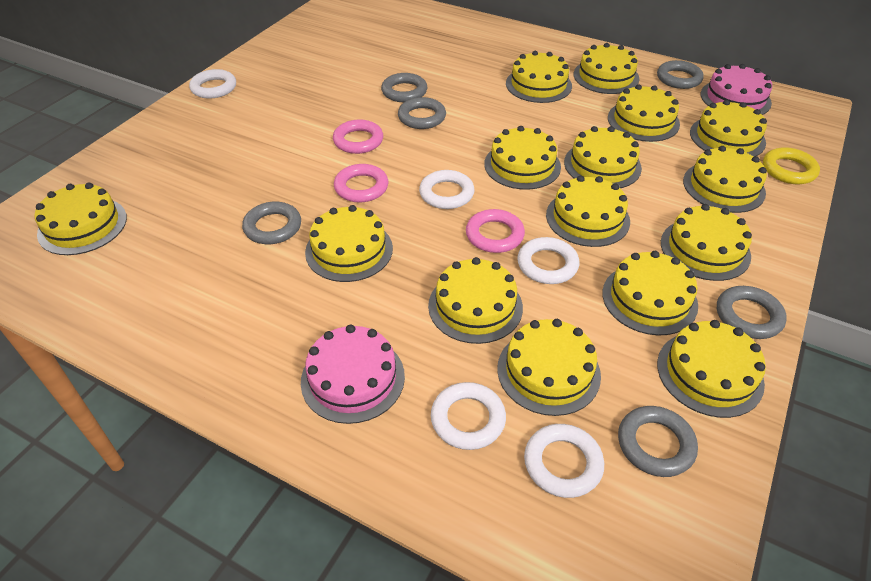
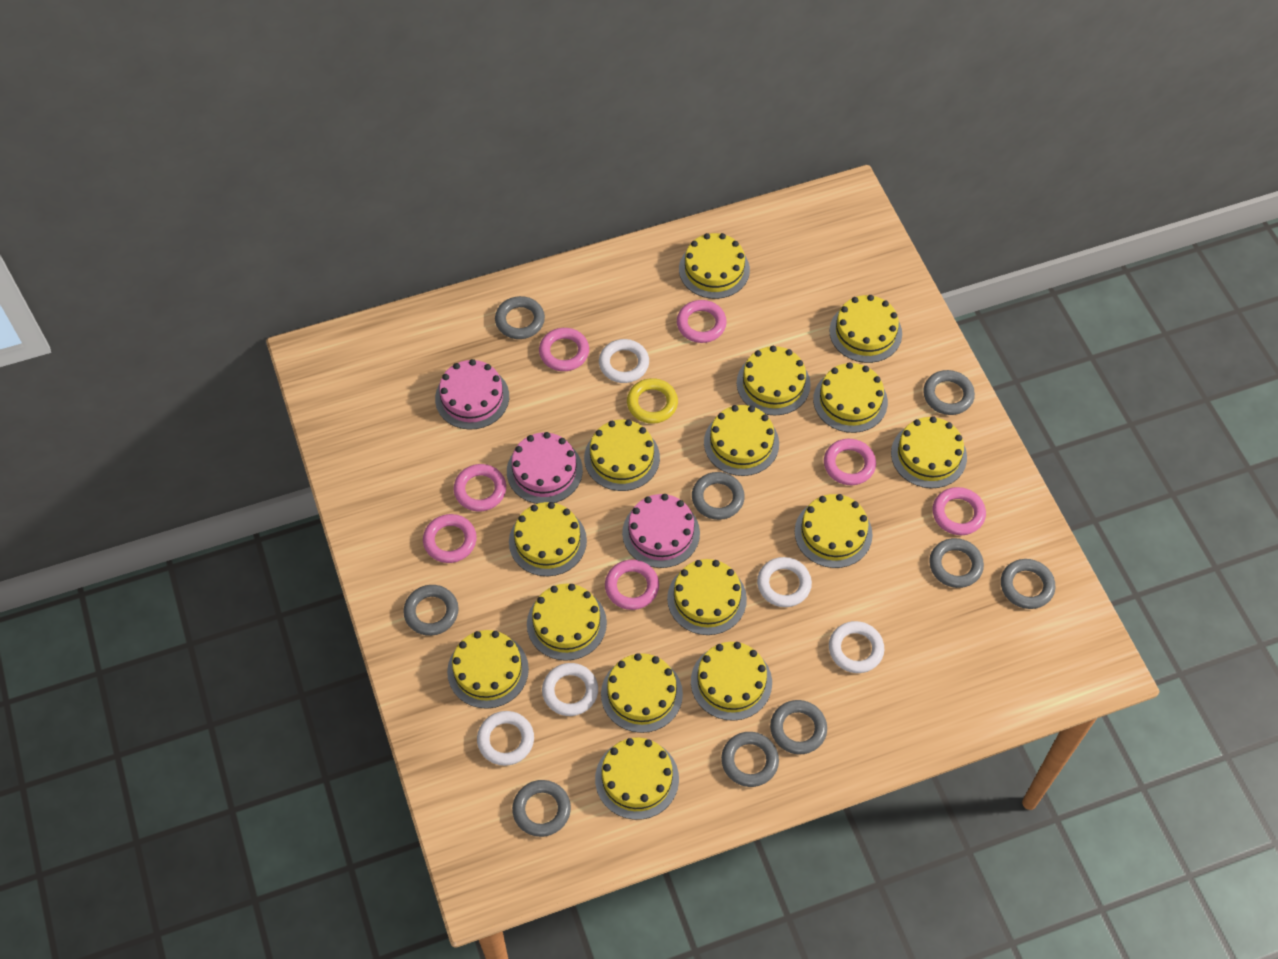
grey ring: [242,202,301,244] [381,73,427,102] [398,97,446,129] [618,406,698,477] [657,60,704,89] [717,286,787,339] = 6 -> [403,585,459,636] [495,296,545,339] [512,780,571,837] [692,472,745,520] [721,732,779,787] [770,700,827,754] [923,370,975,415] [929,538,984,588] [1001,559,1055,609] = 9
pink cake: [301,324,405,424] [701,64,772,115] = 2 -> [435,359,509,430] [507,432,583,504] [622,494,700,568] = 3
pink ring: [333,119,383,154] [334,164,388,203] [466,209,525,253] = 3 -> [423,514,477,563] [454,464,506,511] [539,328,589,371] [605,560,659,610] [677,300,727,343] [824,439,876,485] [933,487,986,535] = 7

